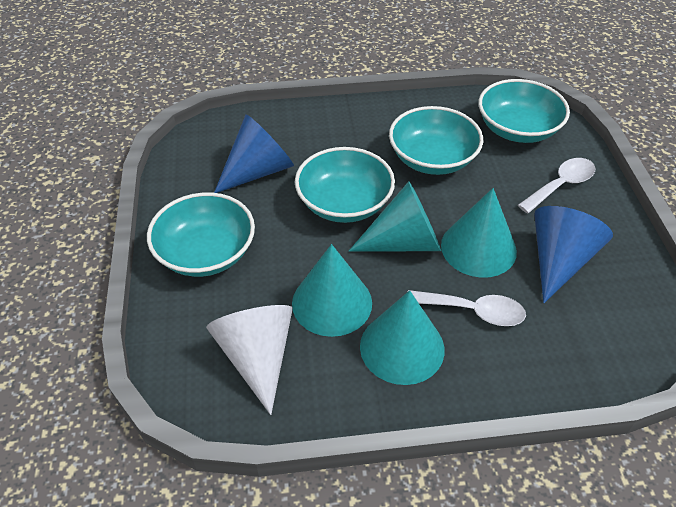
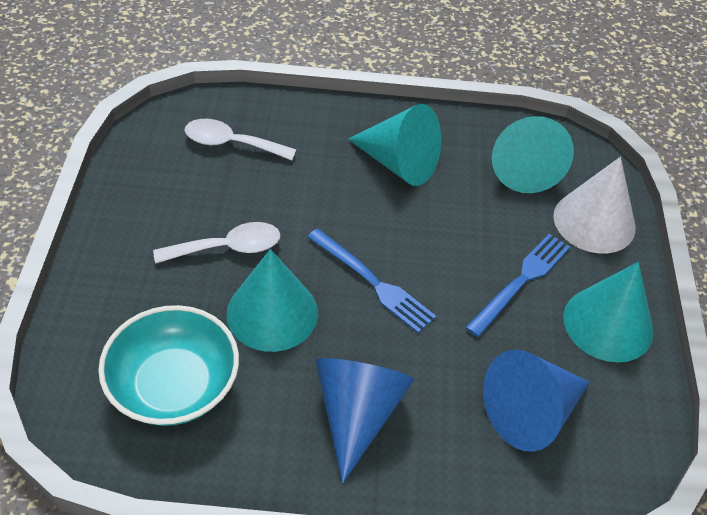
blue fork: none = 0 -> [307,228,436,333] [465,234,570,337] = 2
turquoise bowl: [147,192,255,277] [295,147,395,223] [389,106,484,175] [478,79,570,143] = 4 -> [98,305,239,426] = 1

